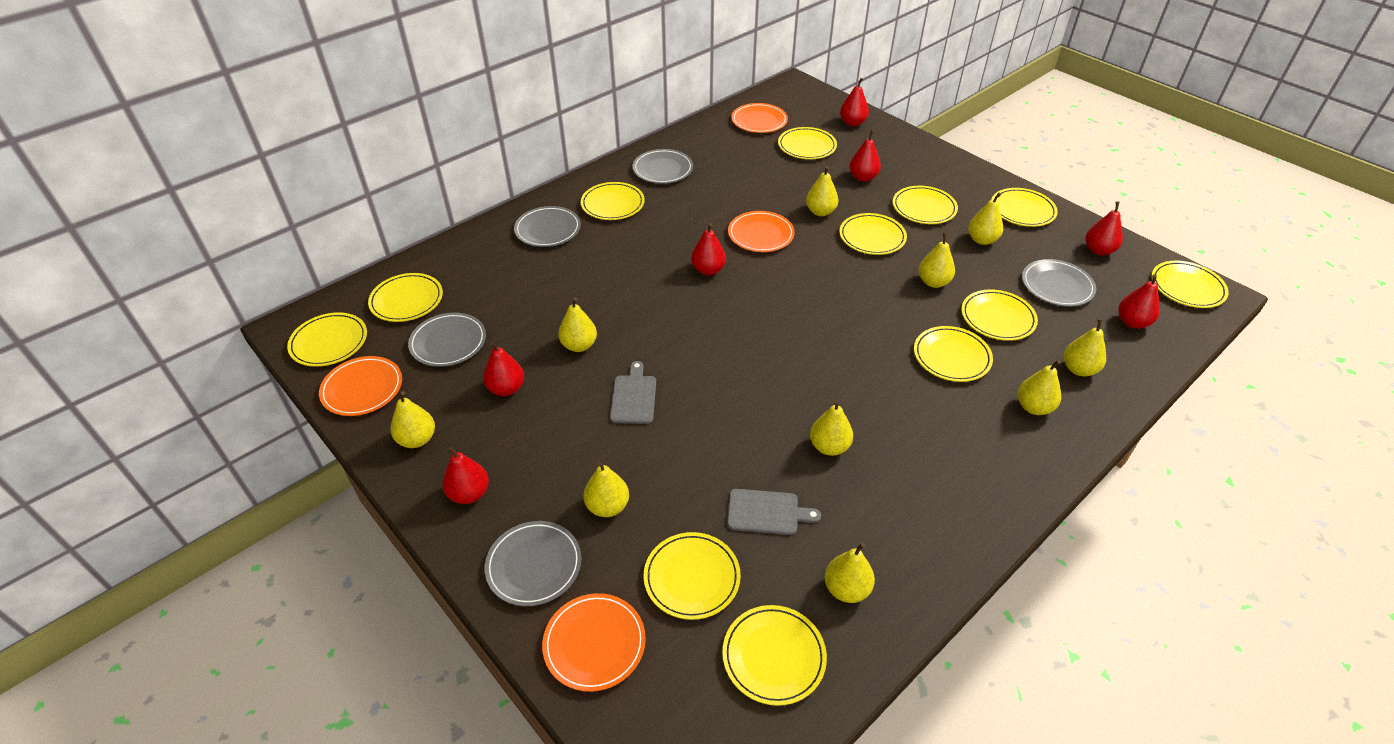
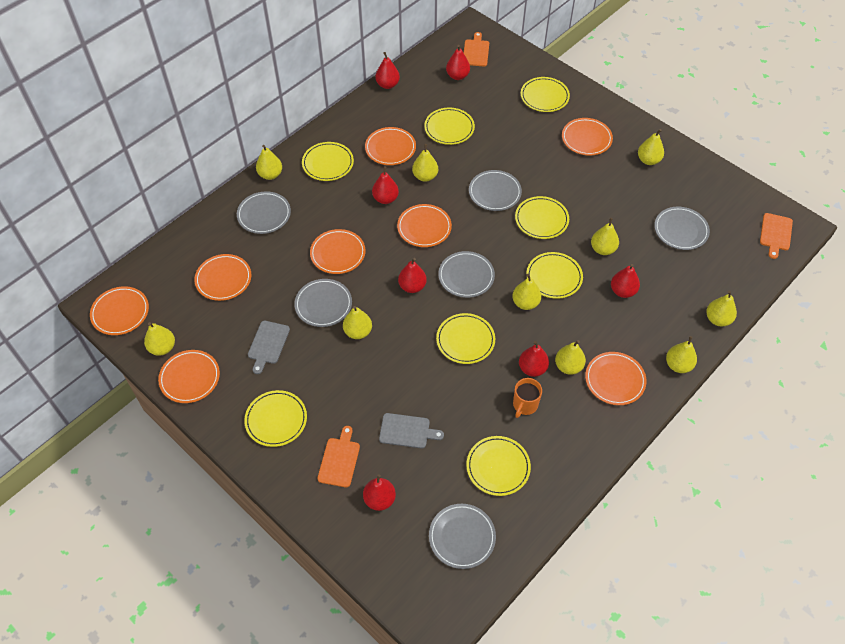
grey plate: [408,313,486,367] [484,521,582,606] [514,206,581,247] [633,149,693,184] [1022,259,1096,307] = 5 -> [237,191,291,234] [294,279,352,327] [429,504,496,569] [438,251,495,298] [469,170,522,211] [654,207,710,250] = 6
orange cutting board: none = 0 -> [317,426,360,487] [464,32,489,66] [760,213,793,259] = 3
orange mug: none = 0 -> [513,378,542,418] = 1
orange plate: [319,356,402,416] [542,593,646,692] [728,211,795,252] [731,103,788,133] = 4 -> [90,286,149,335] [158,350,220,403] [194,254,251,301] [310,229,366,274] [365,127,416,165] [397,204,452,247] [562,118,613,156] [585,352,647,405] = 8
yellow plate: [287,312,367,367] [368,273,443,322] [581,182,645,220] [644,532,741,620] [722,605,827,706] [778,127,837,159] [839,213,907,255] [893,186,958,224] [914,326,993,382] [961,289,1038,341] [991,188,1058,227] [1151,261,1229,308] = 12 -> [244,390,307,447] [302,142,354,181] [424,108,475,145] [436,313,495,364] [466,436,531,496] [515,196,569,239] [521,77,570,112] [526,252,583,299] = 8

